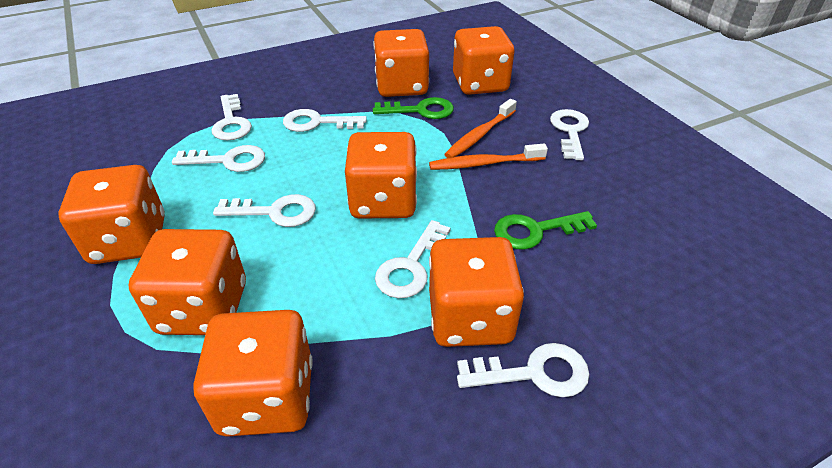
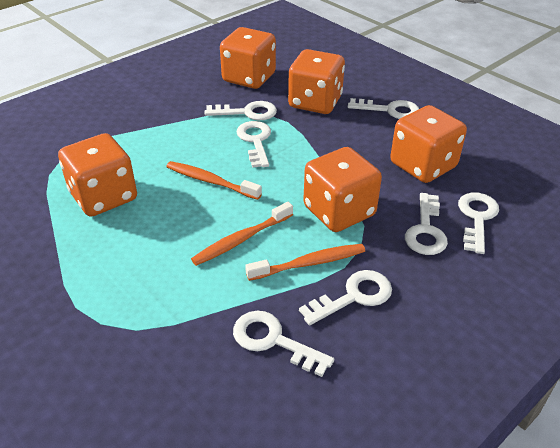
green key: [373,97,454,119] [494,211,597,250] = 2 -> none = 0
orange dice: [58,165,165,264] [129,229,246,335] [193,310,313,437] [345,132,417,219] [373,29,429,97] [429,237,524,347] [453,26,514,95] = 7 -> [58,133,137,217] [220,27,276,89] [288,49,345,114] [303,147,382,232] [390,105,467,183] = 5
orange toothbrush: [429,144,548,170] [444,99,517,158] = 2 -> [166,161,262,200] [191,202,293,266] [245,244,365,281] = 3

